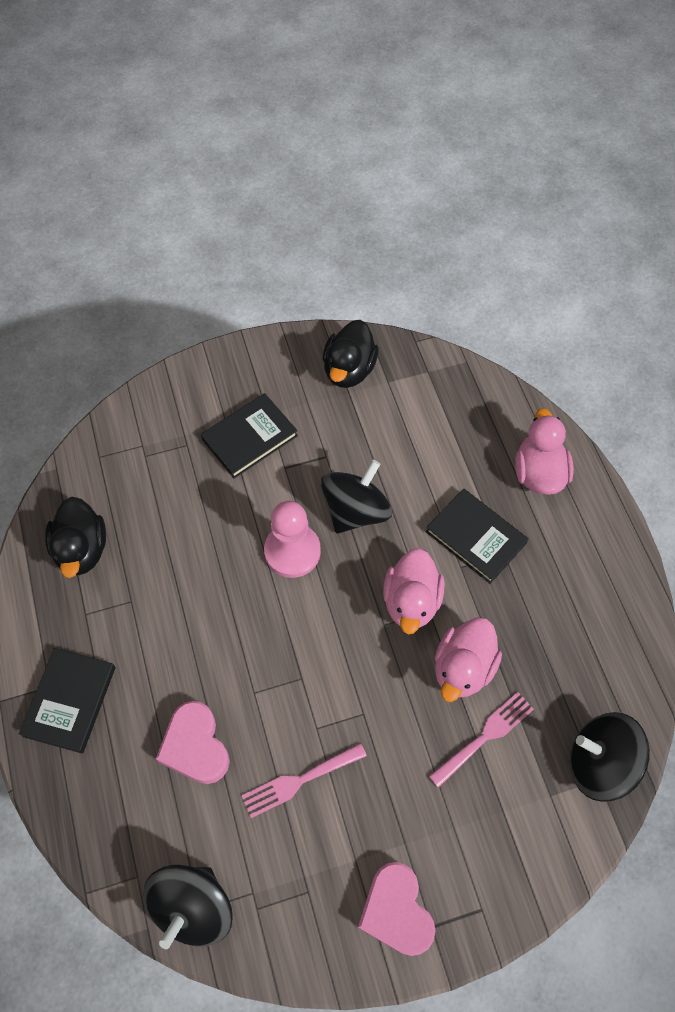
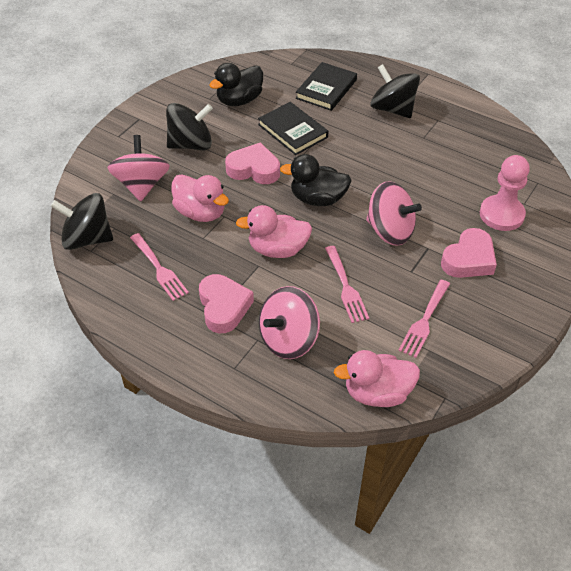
black book: [19,648,115,754] [201,393,298,479] [426,489,529,584] = 3 -> [258,102,328,155] [296,62,357,111] = 2
pink fork: [241,743,367,818] [429,692,534,788] = 2 -> [130,233,189,301] [325,246,369,323] [398,280,450,358] = 3
pink heart: [156,701,230,784] [358,862,435,956] = 2 -> [199,274,254,333] [225,142,280,184] [441,228,497,278] = 3
pink spinning top: none = 0 -> [107,135,170,201] [259,286,320,359] [366,181,422,246] = 3

